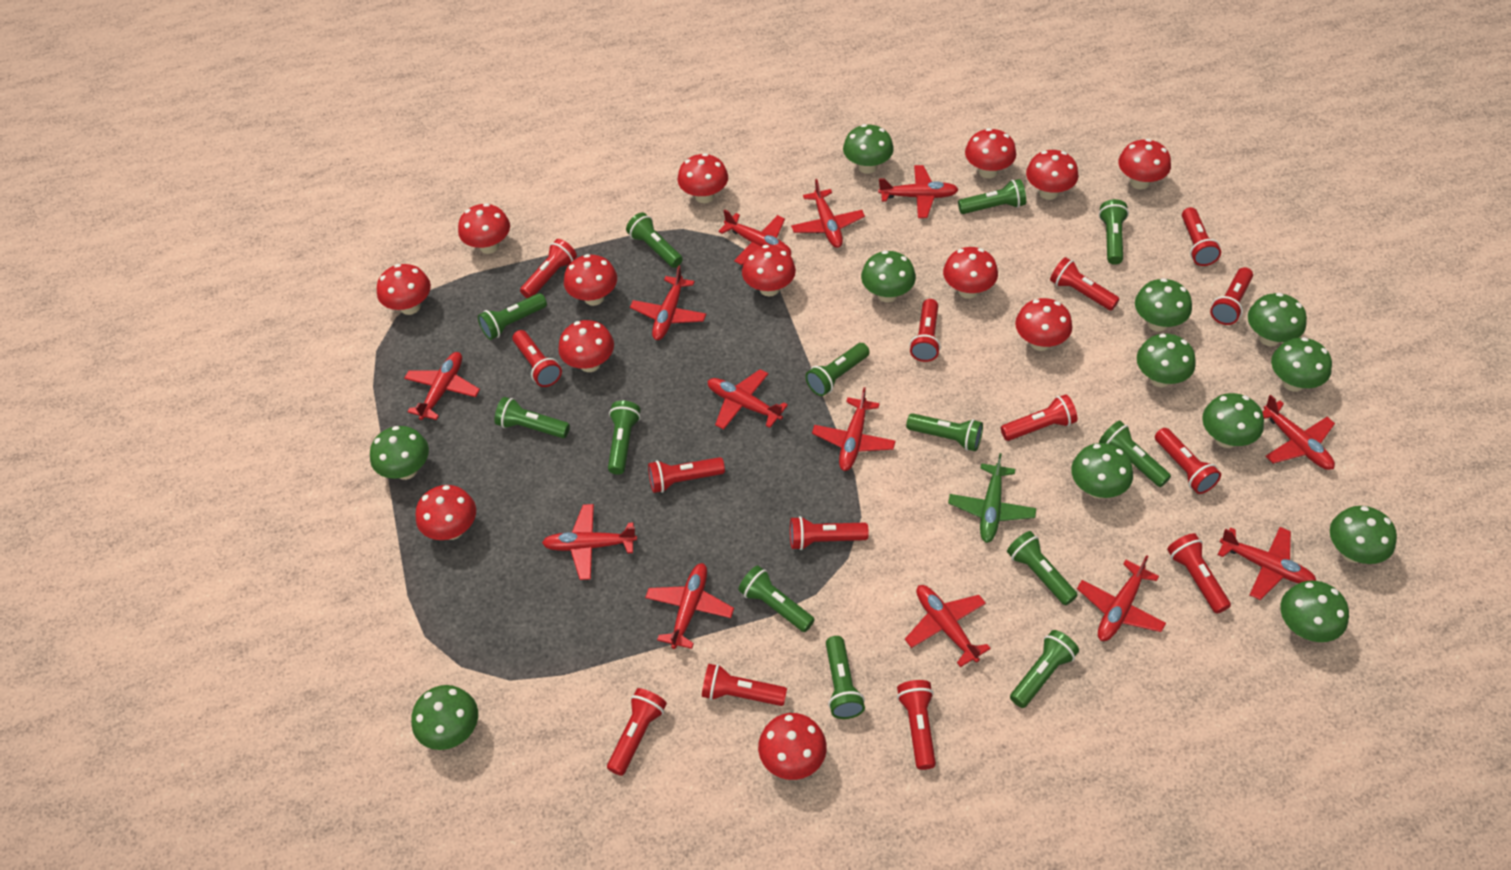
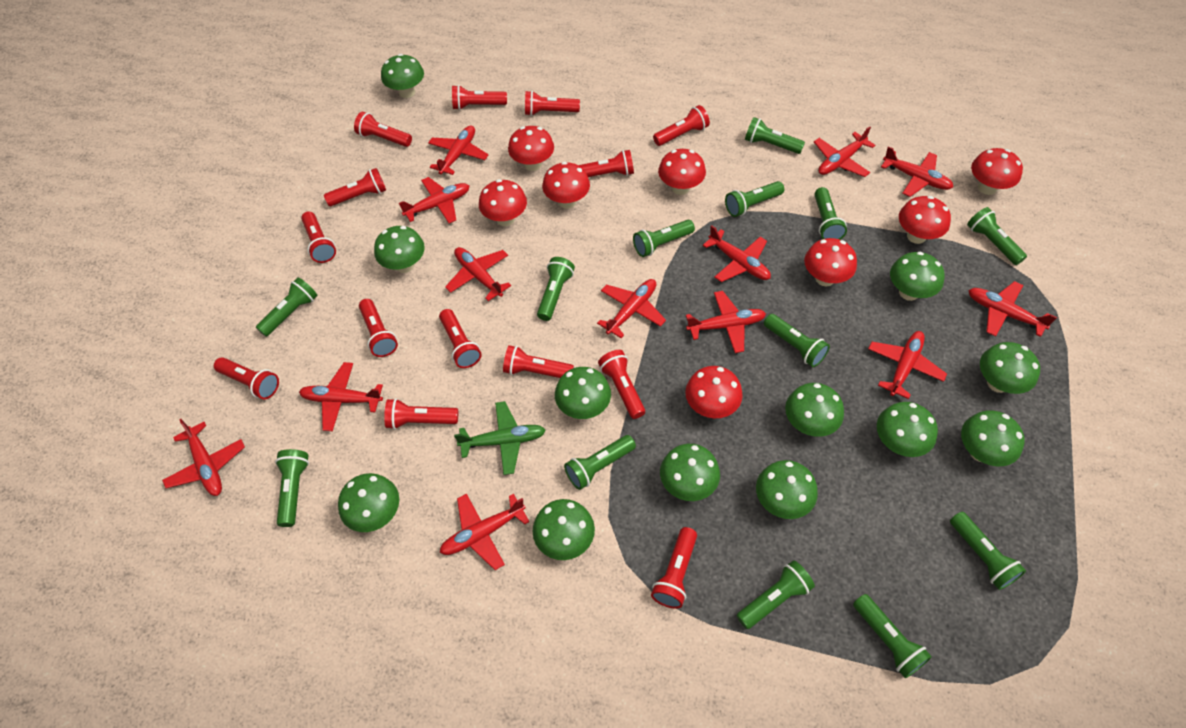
red mushroom: [377,264,431,315] [416,485,476,540] [458,203,510,254] [558,320,614,372] [564,254,617,306] [677,153,728,203] [742,245,796,296] [758,713,827,780] [943,247,998,299] [965,128,1016,178] [1015,298,1072,351] [1026,150,1079,200] [1118,139,1171,190] = 13 -> [479,179,527,226] [508,126,554,171] [542,162,590,209] [658,149,706,195] [685,366,743,418] [804,238,857,286] [899,196,951,244] [971,148,1023,195] = 8

